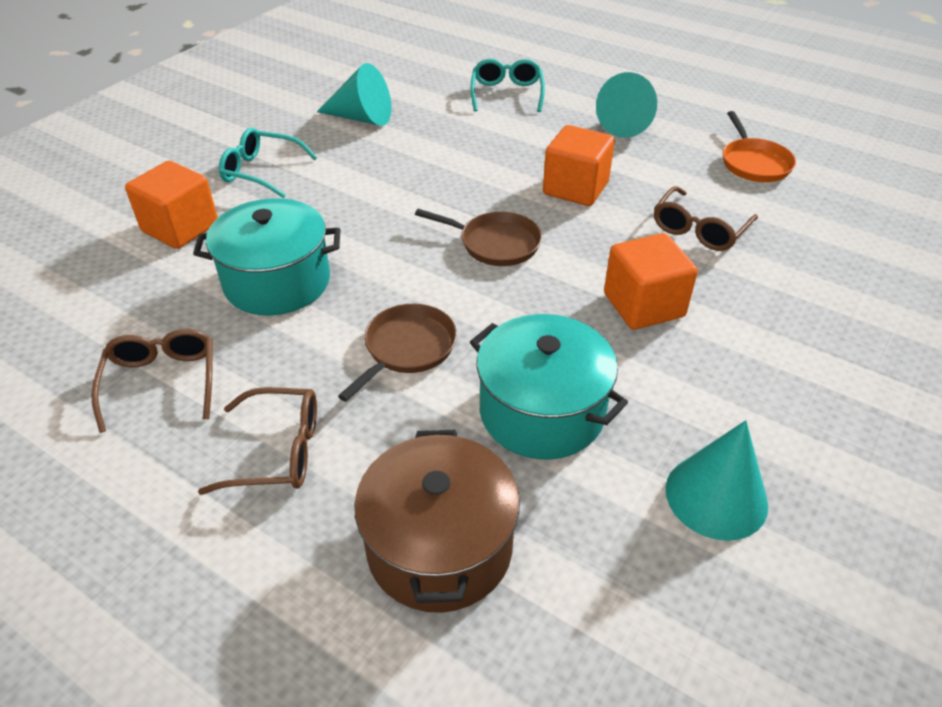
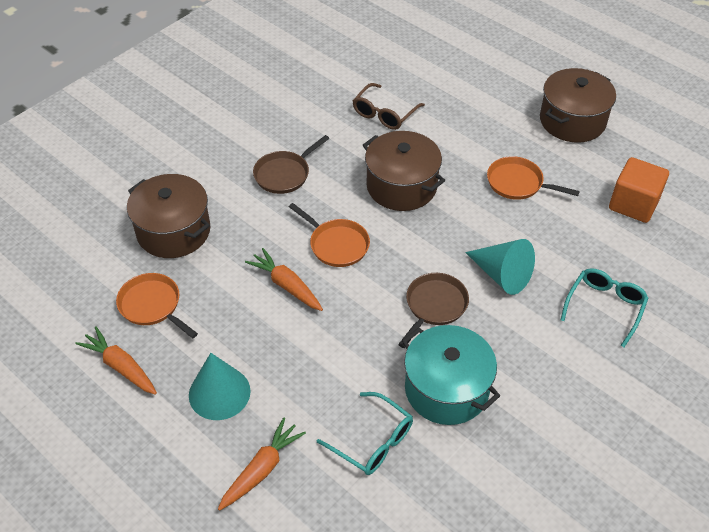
brown glasses: [91,329,213,433] [198,387,317,495] [654,186,758,251] = 3 -> [353,83,425,130] = 1
brown pot: [354,430,520,613] = 1 -> [127,174,210,258] [363,131,445,211] [540,68,616,143] = 3
orange carrot: none = 0 -> [75,326,157,395] [218,418,306,511] [245,248,323,311] = 3
orange cube: [125,161,218,249] [543,125,615,206] [604,233,698,330] = 3 -> [609,157,669,223] = 1
orange pan: [723,111,796,182] = 1 -> [116,273,198,338] [289,203,370,267] [487,156,580,200] = 3
turquoise cone: [317,63,391,126] [596,72,657,138] [665,420,768,541] = 3 -> [189,353,251,420] [465,239,535,295] = 2
turquoise pot: [193,198,341,316] [470,314,628,460] = 2 -> [402,325,500,425] = 1

